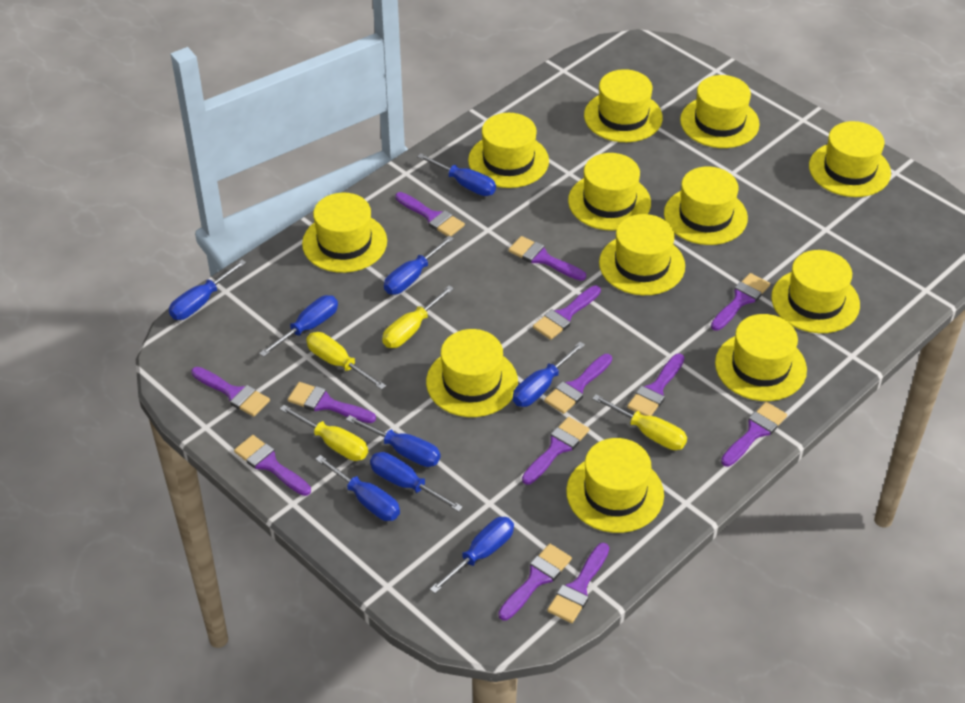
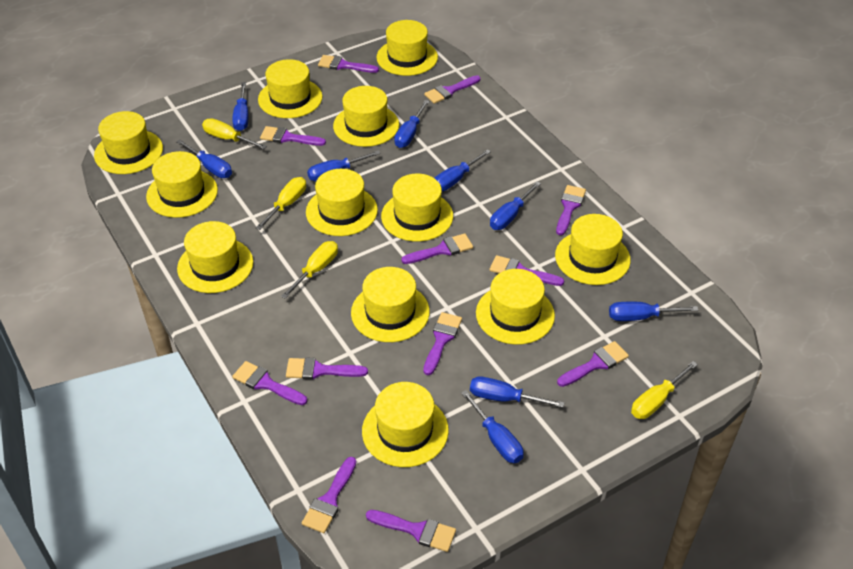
purple brush: [191,367,270,417] [234,435,311,496] [288,382,376,423] [395,192,465,236] [498,544,572,620] [508,236,586,281] [522,417,589,485] [533,286,601,340] [544,354,612,414] [547,543,609,623] [627,353,684,416] [711,273,770,331] [721,402,787,467] = 13 -> [232,361,307,405] [260,126,326,146] [286,357,368,380] [302,457,357,533] [318,55,379,73] [366,510,456,552] [401,233,473,264] [423,312,462,375] [424,75,480,104] [490,255,564,286] [556,185,586,235] [557,341,629,387] = 12

